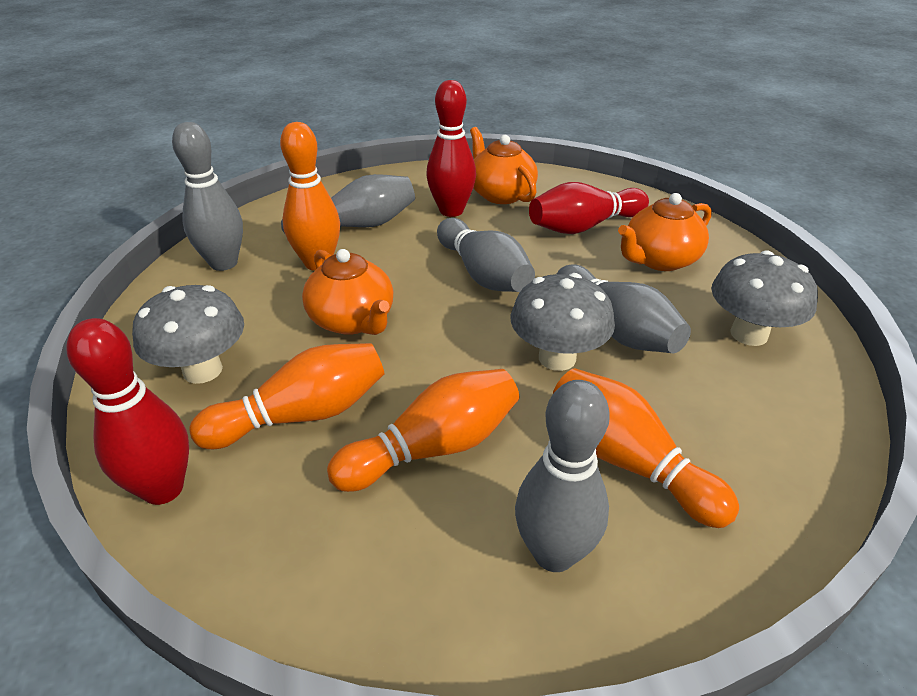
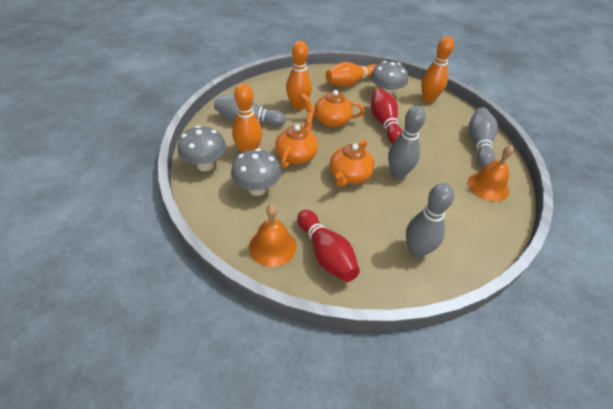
grey bowling pin: [172,122,243,271] [281,174,415,234] [437,218,535,292] [515,380,610,572] [557,264,691,353] = 5 -> [214,94,286,126] [388,106,426,179] [406,183,454,258] [468,108,498,167] = 4
orange bell: none = 0 -> [249,205,297,267] [468,145,514,202] = 2
red bowling pin: [66,318,189,505] [426,80,476,217] [529,182,649,234] = 3 -> [297,210,360,282] [371,88,403,144] = 2

